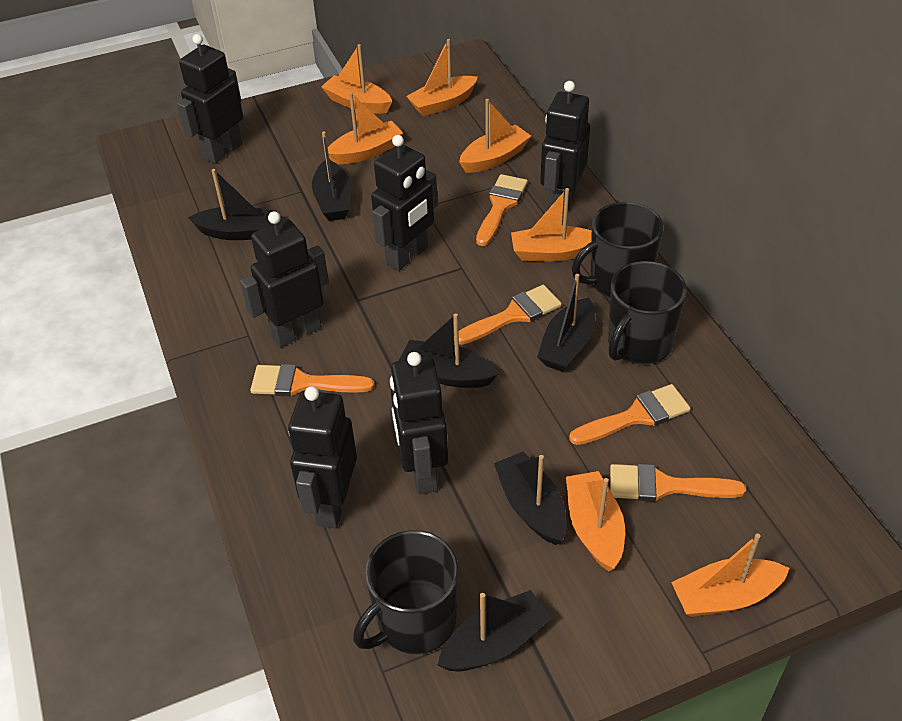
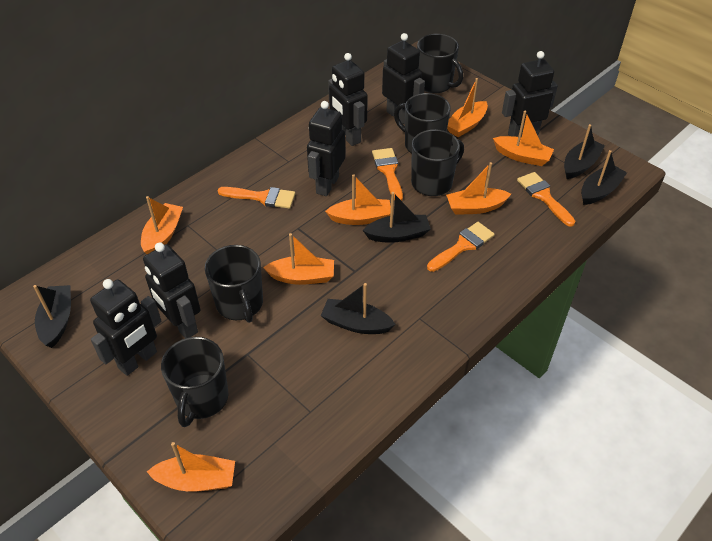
black boat: [188,169,277,240] [312,131,351,221] [399,313,499,388] [438,590,552,671] [494,452,567,545] [537,274,595,372] = 6 -> [33,285,71,348] [321,283,396,334] [363,192,431,243] [564,124,605,179] [581,150,627,205] = 5
black mug: [353,530,459,654] [572,202,664,298] [608,261,687,364] = 3 -> [161,337,228,427] [205,245,263,323] [394,93,451,153] [411,129,464,196] [417,34,463,93] = 5
orange brush: [250,364,375,396] [458,285,562,345] [476,174,528,246] [569,384,691,445] [610,464,746,502] = 5 -> [218,187,295,209] [372,148,403,201] [427,222,495,272] [517,172,575,227] = 4

